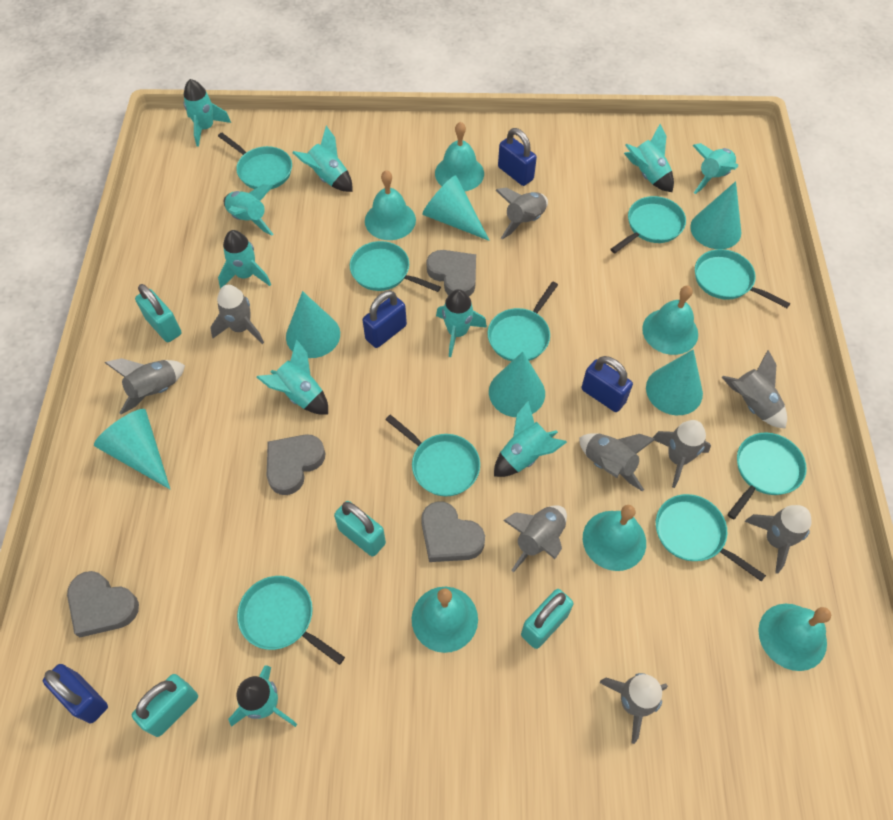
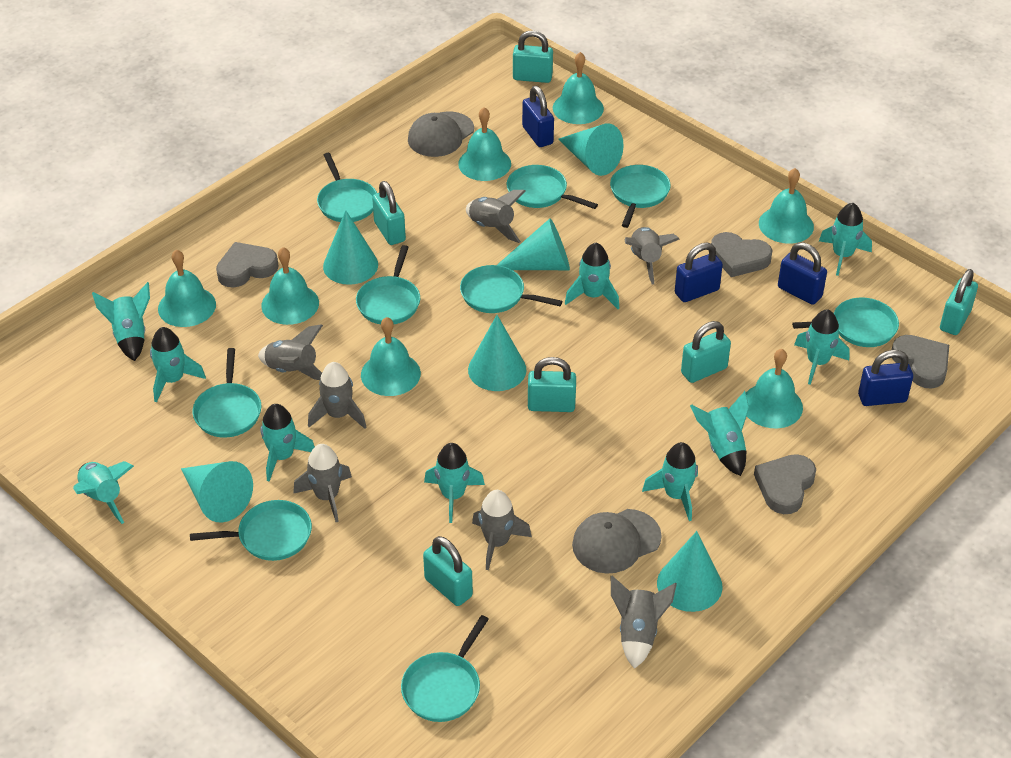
grey cap: none = 0 -> [408,112,474,157] [572,509,662,574] = 2
grey rocket: [105,358,185,414] [210,285,264,344] [496,188,548,239] [503,505,567,572] [579,434,656,492] [599,673,668,744] [653,420,711,488] [722,350,787,429] [745,505,812,574] = 9 -> [258,324,323,380] [293,444,352,522] [308,362,366,429] [466,190,526,243] [472,490,532,570] [611,576,677,669] [625,227,680,284] = 7
turquoise bell: [365,170,416,240] [412,587,478,653] [435,122,484,191] [583,505,646,571] [642,285,698,355] [758,604,831,671] = 6 -> [158,250,216,327] [261,247,319,325] [361,317,421,396] [458,107,511,181] [553,52,604,124] [746,349,803,428] [759,168,814,244] = 7
turquoise padlock: [132,674,198,737] [135,284,182,342] [334,501,386,557] [521,589,574,649] = 4 -> [372,181,406,245] [423,536,473,606] [513,30,553,83] [528,357,576,412] [681,321,731,383] [940,269,978,335] = 6

